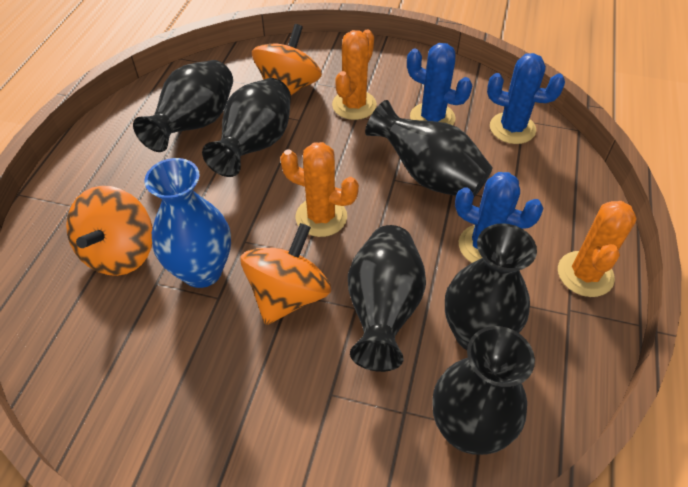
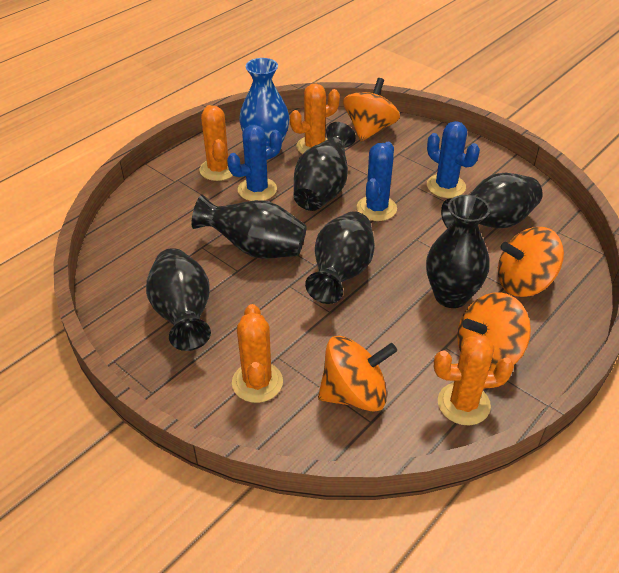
orange cactus: [280,142,359,237] [332,30,377,120] [558,201,637,297] = 3 -> [199,105,233,181] [232,304,283,403] [290,84,340,154] [434,334,514,425] = 4
orange spinning top: [66,186,153,276] [241,223,331,325] [252,24,322,95] = 3 -> [318,336,397,412] [343,78,400,142] [457,292,531,371] [498,227,564,297] = 4

